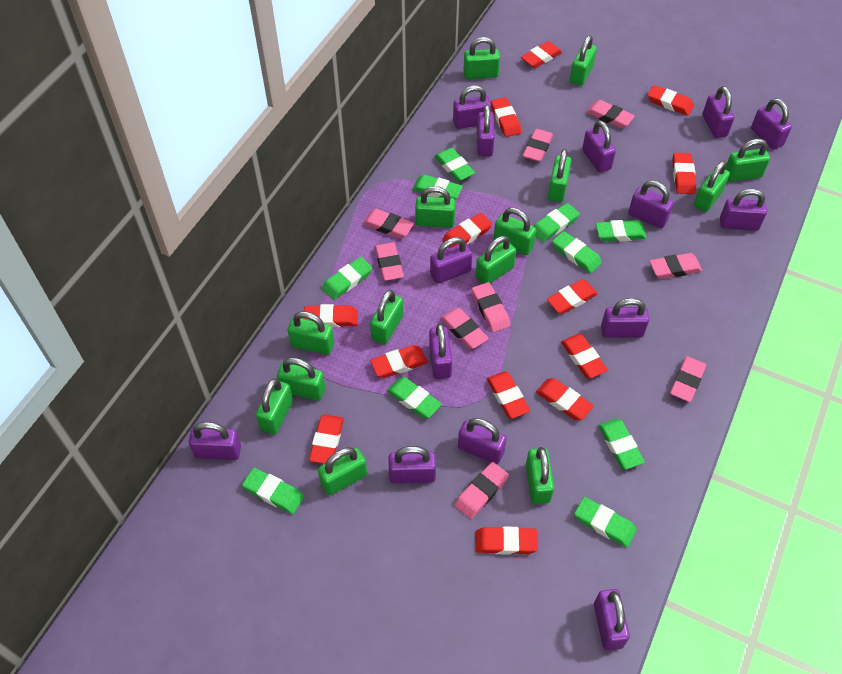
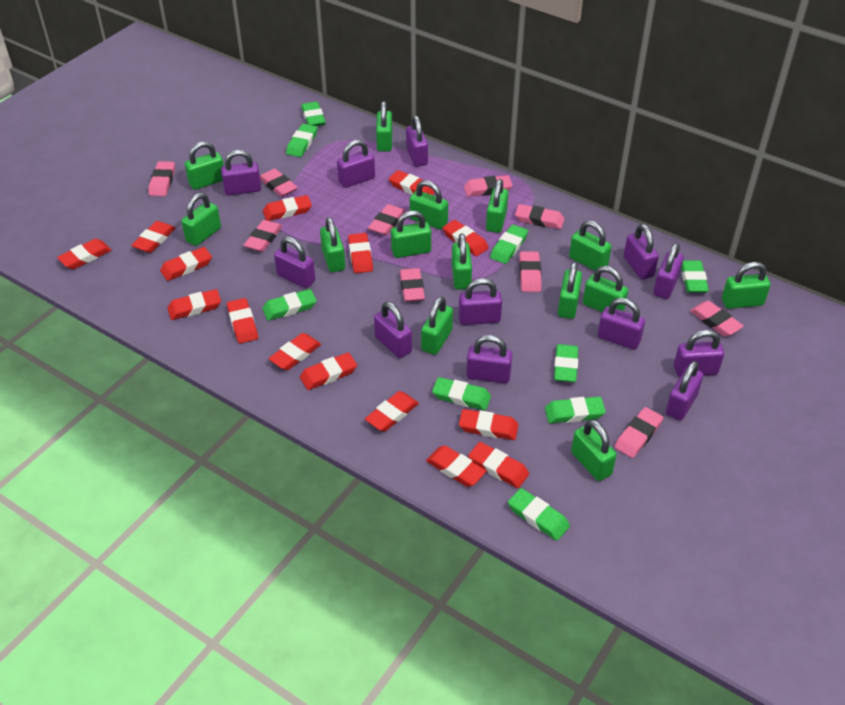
green eraser: [242,468,304,514] [322,257,373,300] [387,377,442,418] [412,175,463,199] [435,148,475,181] [533,203,580,242] [552,231,602,273] [574,497,637,547] [596,220,647,242] [598,419,645,469] = 10 -> [262,289,317,321] [286,124,317,157] [301,102,326,126] [432,377,491,411] [490,224,528,264] [508,488,570,541] [545,397,606,423] [554,344,578,382] [681,260,709,293] = 9
pink eraser: [363,209,414,239] [375,242,404,281] [440,308,489,349] [455,462,509,519] [472,282,511,332] [523,129,553,162] [586,100,635,128] [650,253,702,279] [670,356,706,402] = 9 -> [149,161,175,196] [244,220,283,252] [260,168,298,197] [368,204,406,235] [400,268,425,302] [464,175,513,197] [515,204,564,229] [519,251,542,292] [614,407,663,458] [690,301,744,337] = 10
purple padlock: [189,422,241,460] [389,446,436,484] [429,324,452,379] [430,237,472,284] [453,85,491,129] [458,418,506,464] [477,104,495,157] [582,120,616,173] [594,589,630,650] [601,298,649,338] [628,181,674,228] [702,86,735,138] [720,189,767,231] [751,98,792,150] = 14 -> [221,150,261,196] [274,237,315,288] [337,140,375,188] [374,302,412,358] [406,115,428,167] [459,278,502,325] [466,335,512,383] [598,298,645,350] [624,224,659,279] [653,243,684,299] [666,361,703,421] [674,330,724,377] = 12
red eraser: [303,304,358,327] [309,414,344,464] [370,345,428,378] [442,213,492,248] [475,526,538,555] [487,371,530,419] [491,97,521,137] [521,41,562,68] [536,378,594,420] [547,279,598,314] [561,334,608,378] [648,85,694,116] [672,153,696,194] = 13 -> [57,239,112,269] [131,221,176,253] [160,247,212,281] [167,289,221,320] [227,298,258,344] [263,195,312,221] [268,333,321,370] [300,352,357,390] [348,233,373,273] [365,391,419,432] [389,170,435,195] [426,445,486,487] [443,220,489,256] [459,409,518,440] [468,442,529,488] = 15

